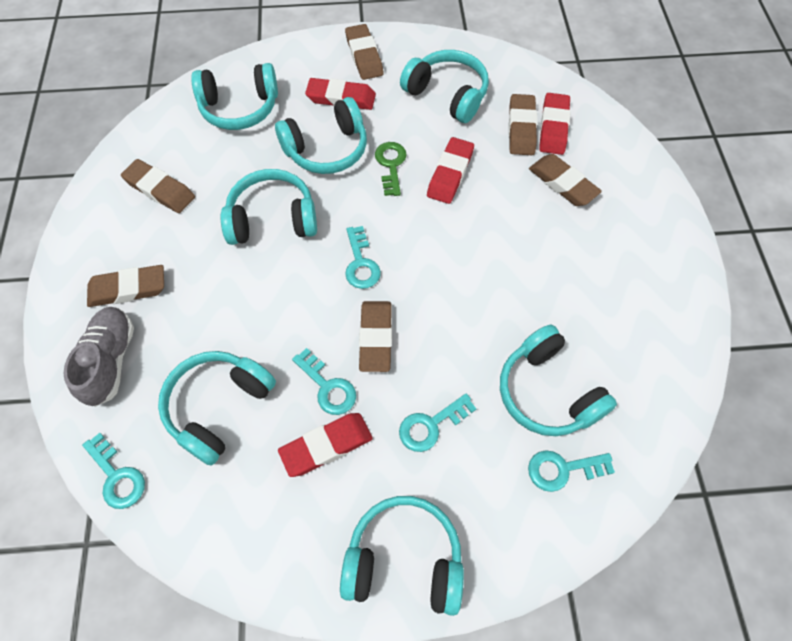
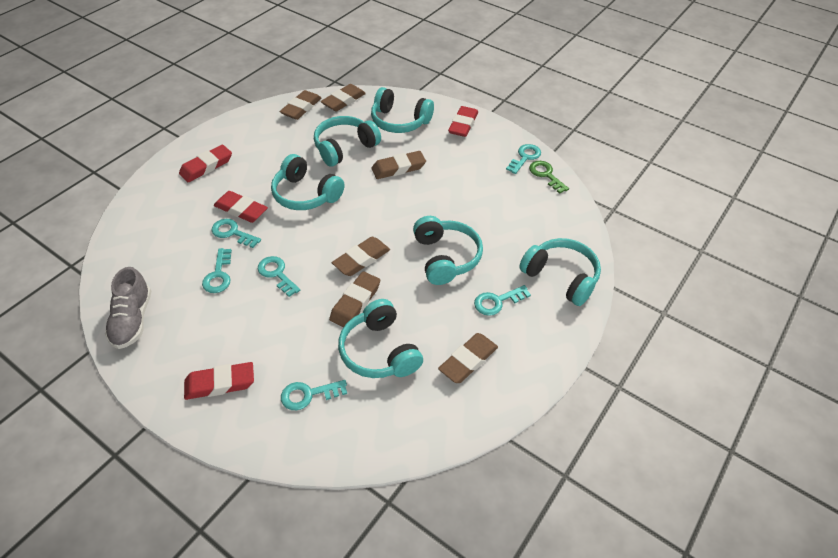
turquoise headphones: [158,351,276,466] [191,63,278,130] [221,169,317,245] [275,97,367,174] [340,496,464,616] [400,50,489,123] [500,324,617,436] = 7 -> [271,154,344,210] [314,116,381,167] [338,299,423,378] [371,87,434,133] [413,216,483,285] [519,238,601,306] = 6
turquoise key: [82,433,145,509] [292,348,356,415] [345,226,381,289] [399,393,476,452] [528,450,615,492] = 5 -> [202,248,232,293] [211,219,261,248] [258,256,300,297] [281,380,347,410] [474,285,531,316] [506,144,541,174] = 6

